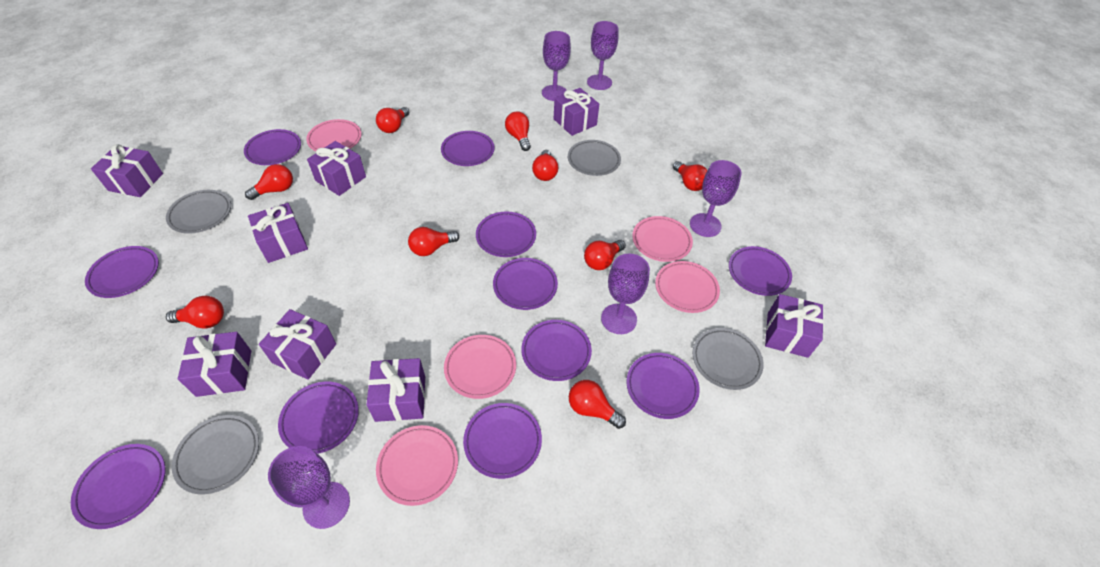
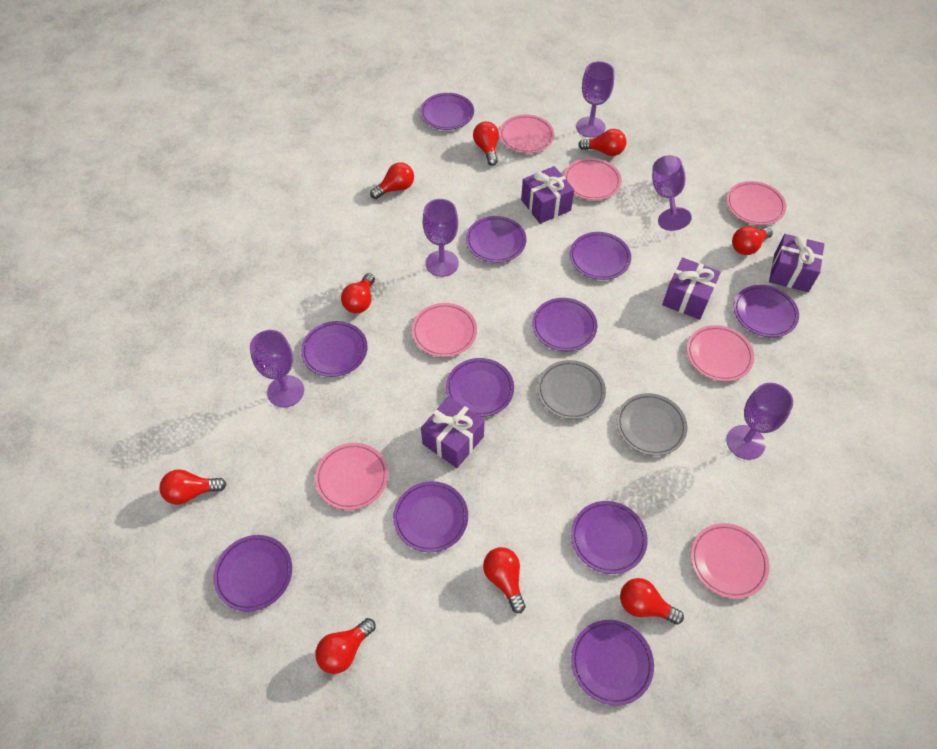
grey plate: [166,190,231,234] [172,415,259,494] [568,140,621,176] [693,328,764,390] = 4 -> [537,360,606,420] [617,393,687,456] = 2
pink plate: [306,119,362,151] [376,425,458,506] [444,335,516,399] [632,216,693,262] [655,261,720,313] = 5 -> [315,443,388,510] [412,303,477,357] [499,114,554,153] [564,158,621,200] [687,325,754,381] [691,523,769,599] [726,181,786,225] = 7
purple gift: [91,144,163,197] [178,332,251,397] [248,203,308,263] [259,309,336,380] [307,141,366,196] [366,358,425,422] [554,88,599,136] [765,294,824,358] = 8 -> [421,396,485,468] [521,166,574,224] [662,258,721,320] [769,234,824,292] = 4

